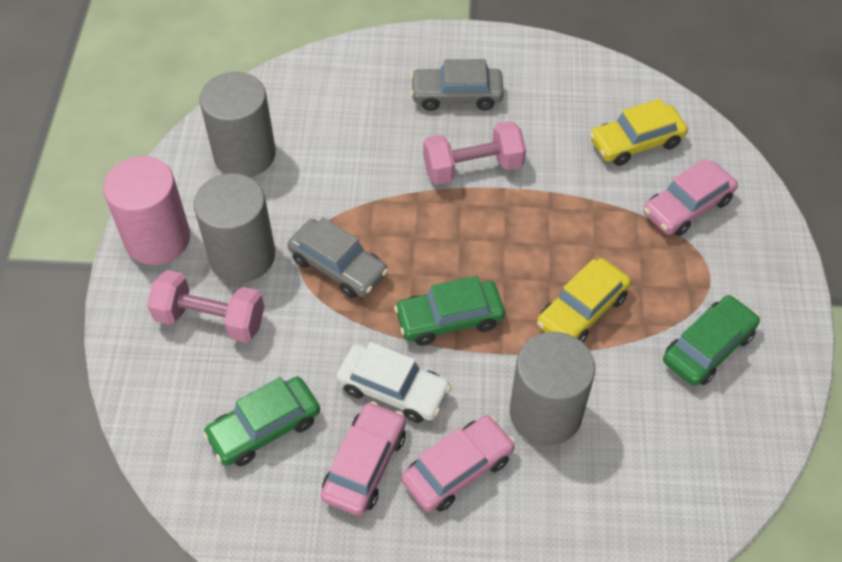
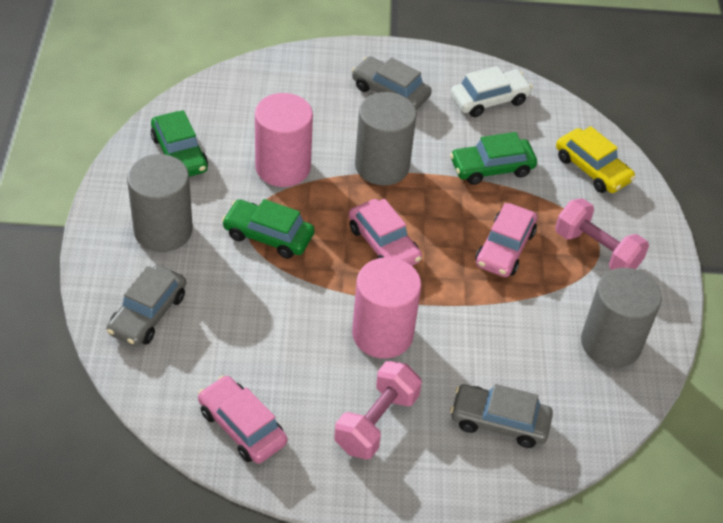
grey car: [287,217,388,298] [410,59,504,111] = 2 -> [106,265,186,347] [352,56,432,110] [450,384,553,448] = 3
pink cylinder: [103,156,190,265] = 1 -> [255,93,313,187] [352,257,421,358] = 2
yellow car: [537,258,631,342] [590,99,688,166] = 2 -> [556,126,635,193] = 1

